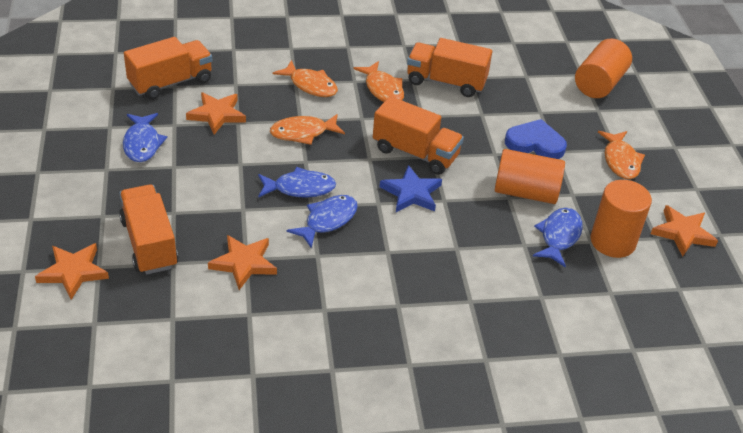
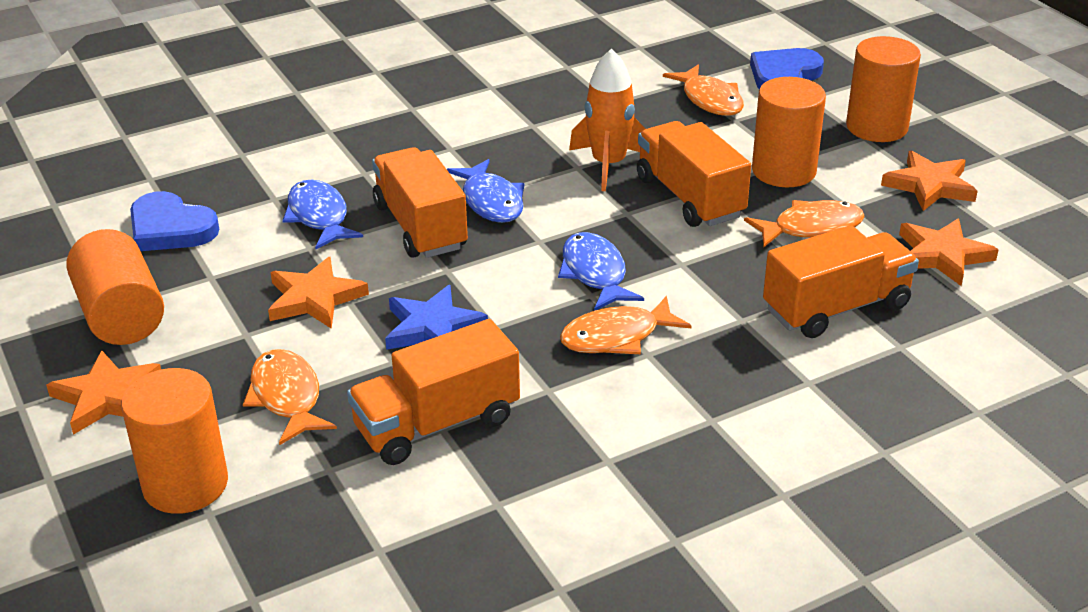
blue fish: [123,113,167,162] [258,167,336,198] [287,195,358,248] [533,208,583,267] = 4 -> [282,180,363,249] [447,159,524,223] [558,232,644,311] = 3
blue heart: [505,119,567,159] = 1 -> [130,191,219,251] [750,48,824,89] = 2
orange cylinder: [495,149,565,204] [575,39,632,98] [591,180,652,258] = 3 -> [66,229,164,345] [121,368,228,514] [752,77,826,187] [846,36,921,142] = 4
orange rocket: none = 0 -> [569,48,645,191] = 1

